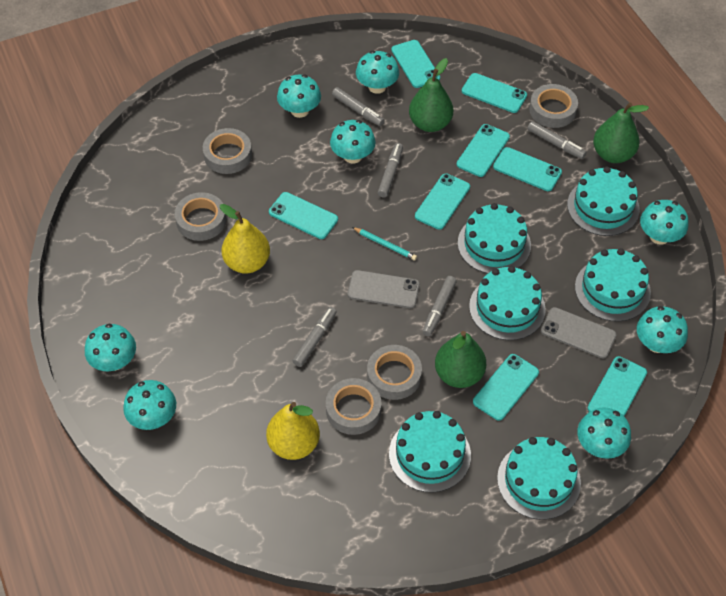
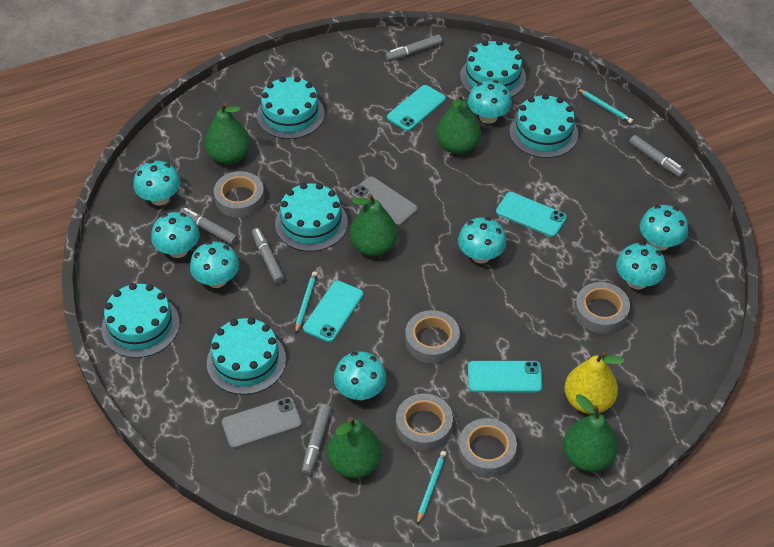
green pear: [409,58,453,132] [435,331,486,388] [593,102,649,163] = 3 -> [205,102,250,165] [327,417,382,478] [350,194,398,256] [436,93,481,154] [563,394,618,472] = 5
turquoise pencil: [352,227,417,260] = 1 -> [295,271,317,334] [417,451,447,525] [577,88,633,123] = 3
turquoise phone: [269,192,338,239] [391,40,440,88] [415,173,470,230] [457,124,510,177] [462,73,527,113] [473,354,539,421] [493,147,562,191] [588,356,647,416] = 8 -> [303,281,363,342] [387,85,446,131] [468,361,543,392] [496,192,567,237] = 4
yellow pear: [220,204,270,274] [266,402,320,460] = 2 -> [564,351,625,414] = 1

